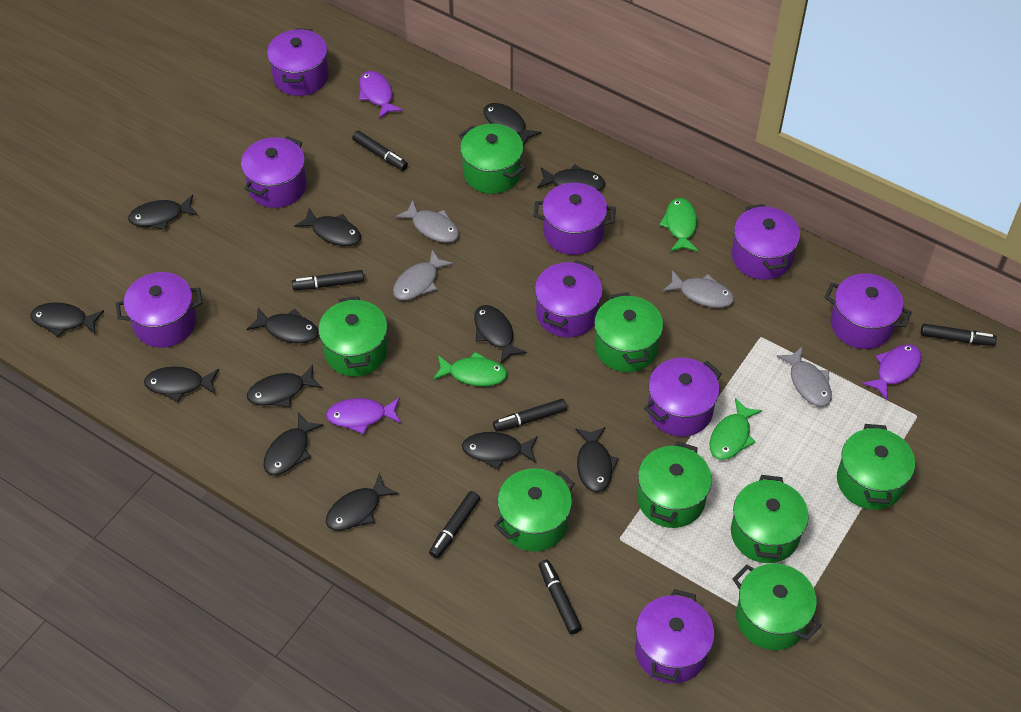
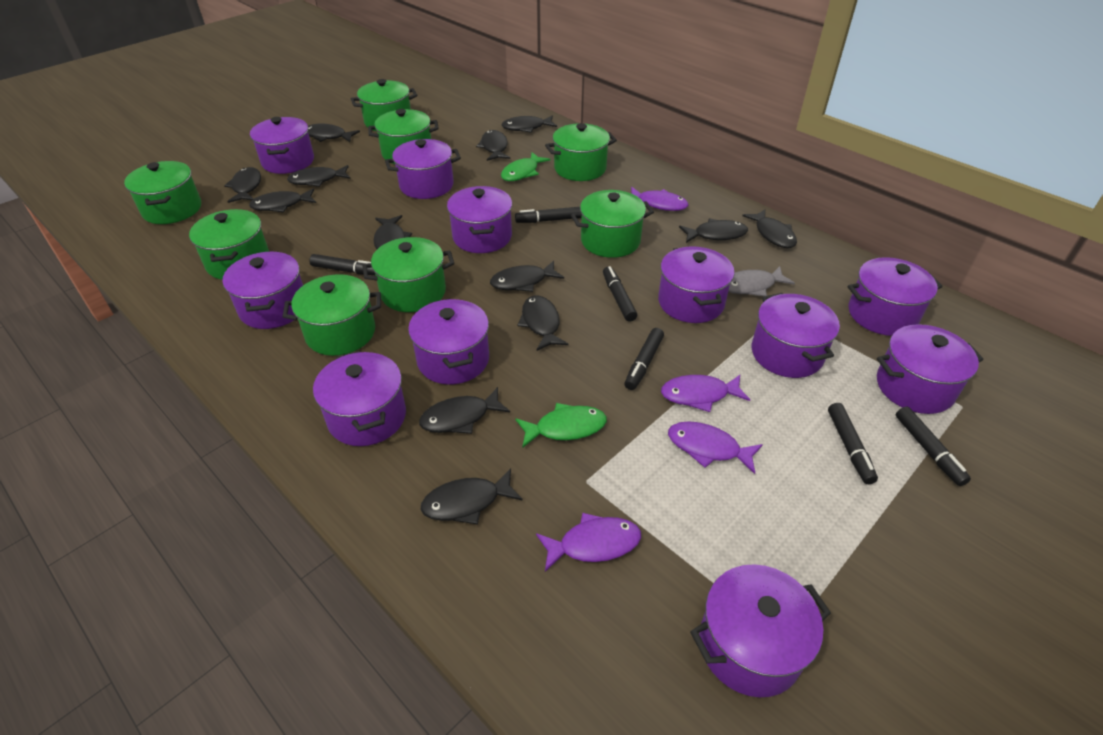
green fish: [433,352,507,386] [659,198,698,252] [709,398,762,460] = 3 -> [501,152,551,181] [516,403,607,448] = 2
grey fish: [393,250,453,300] [395,200,459,243] [662,270,734,308] [776,347,832,407] = 4 -> [728,266,795,296] = 1
purple fish: [326,397,401,434] [359,71,403,119] [862,344,922,400] = 3 -> [536,513,641,572] [631,187,688,211] [661,375,750,412] [668,421,763,474] = 4
purple pot: [116,272,203,348] [241,136,307,208] [267,28,329,96] [533,183,616,255] [535,260,603,338] [635,589,714,683] [644,358,722,436] [732,204,800,280] [825,273,912,349] = 9 -> [222,251,303,329] [250,117,314,174] [313,351,406,446] [385,139,461,199] [408,298,489,385] [447,186,512,253] [658,246,734,323] [690,564,831,697] [752,293,840,378] [847,257,943,336] [877,324,984,414] = 11

